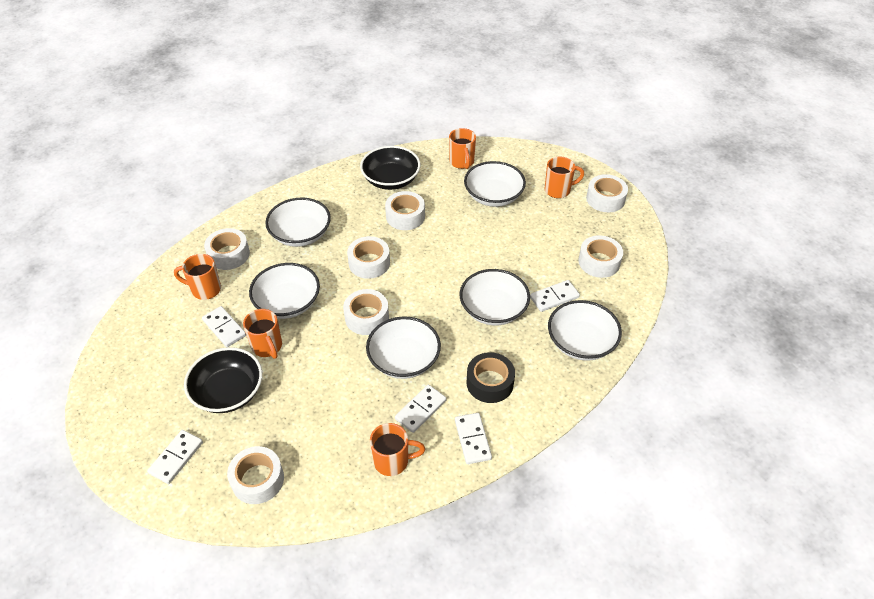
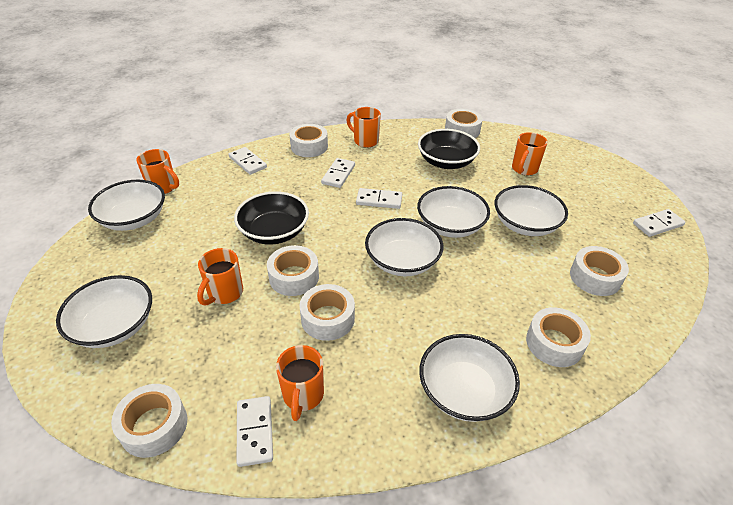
black tape: [466,352,515,403] = 1 -> none = 0

